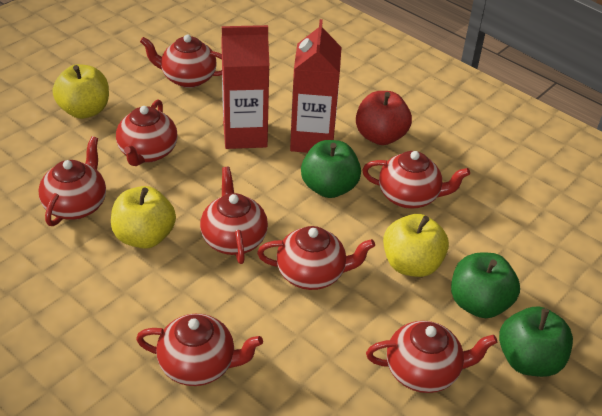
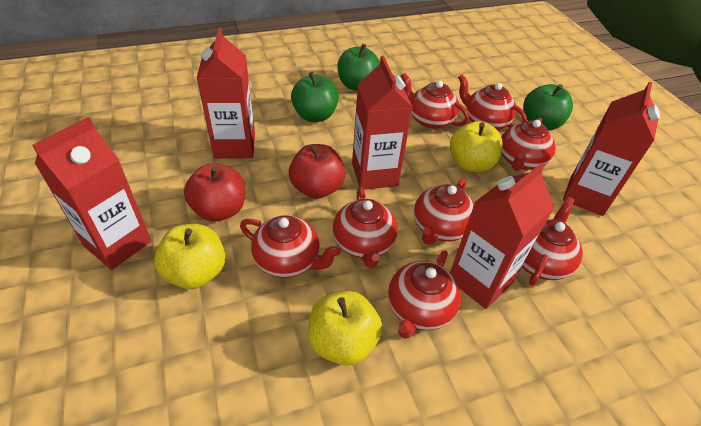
red apple: [356,91,412,145] = 1 -> [184,164,245,221] [289,144,345,199] = 2
red carton: [221,25,269,149] [290,19,342,153] = 2 -> [32,117,152,270] [197,27,255,159] [352,56,413,190] [450,163,555,309] [563,82,660,216] = 5

